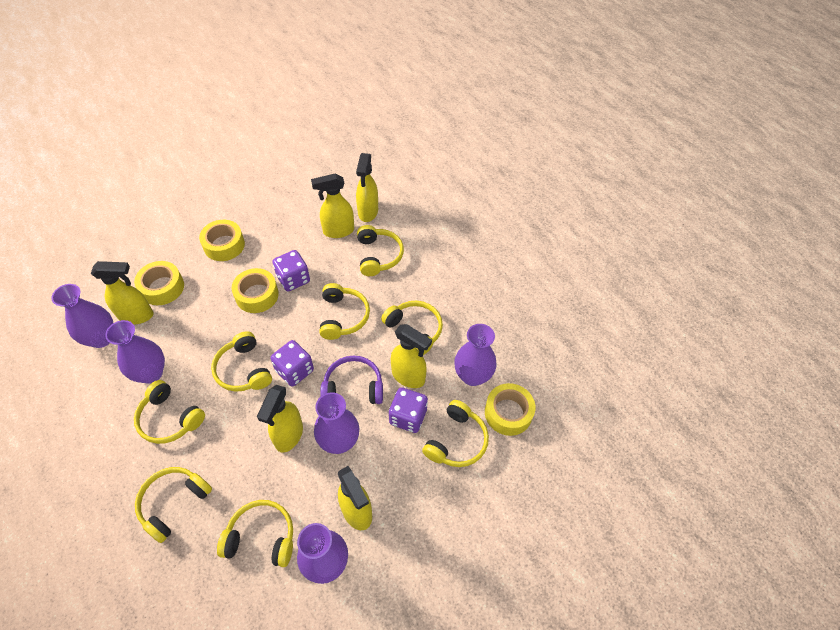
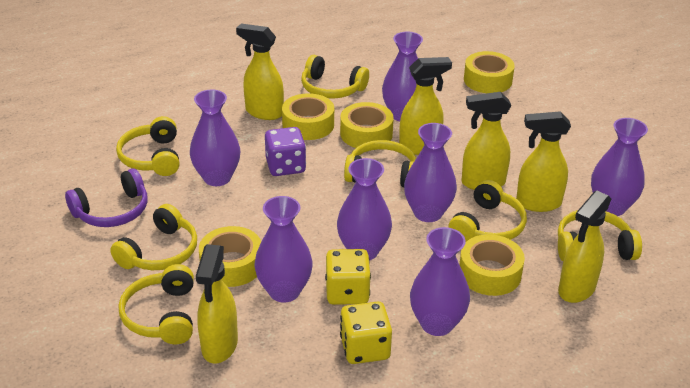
purple dice: [271,340,314,387] [272,250,310,291] [389,387,428,433] = 3 -> [265,127,306,176] = 1
purple vase: [51,284,113,348] [105,320,165,384] [297,523,348,584] [314,392,359,454] [454,324,497,386] = 5 -> [190,89,240,186] [254,196,313,303] [337,158,392,260] [382,32,423,121] [404,123,457,222] [410,227,470,336] [591,118,648,216] = 7
yellow dice: none = 0 -> [325,249,371,305] [340,302,392,364] = 2
yellow headphones: [134,380,205,444] [135,467,212,543] [211,331,272,392] [217,500,293,567] [319,283,370,340] [357,225,404,276] [381,301,443,355] [422,400,489,467] = 8 -> [110,204,197,270] [116,116,179,176] [119,264,194,344] [301,55,369,98] [344,140,416,188] [448,180,527,242] [558,210,642,261] = 7
yellow tape: [134,261,184,305] [199,220,245,261] [232,268,279,313] [485,383,535,436] = 4 -> [199,226,261,287] [282,93,334,140] [340,102,394,148] [459,234,525,296] [464,51,515,93] = 5

